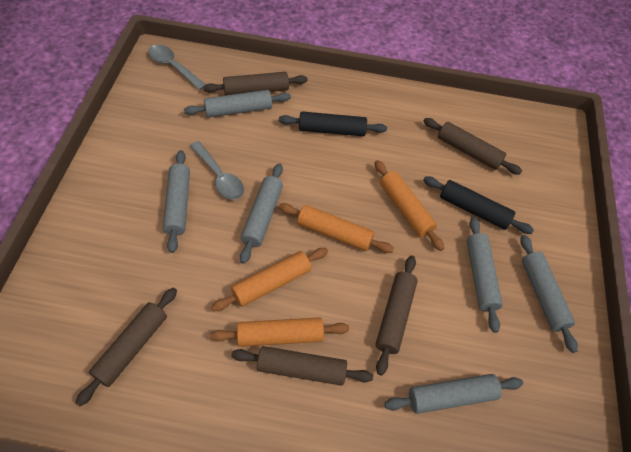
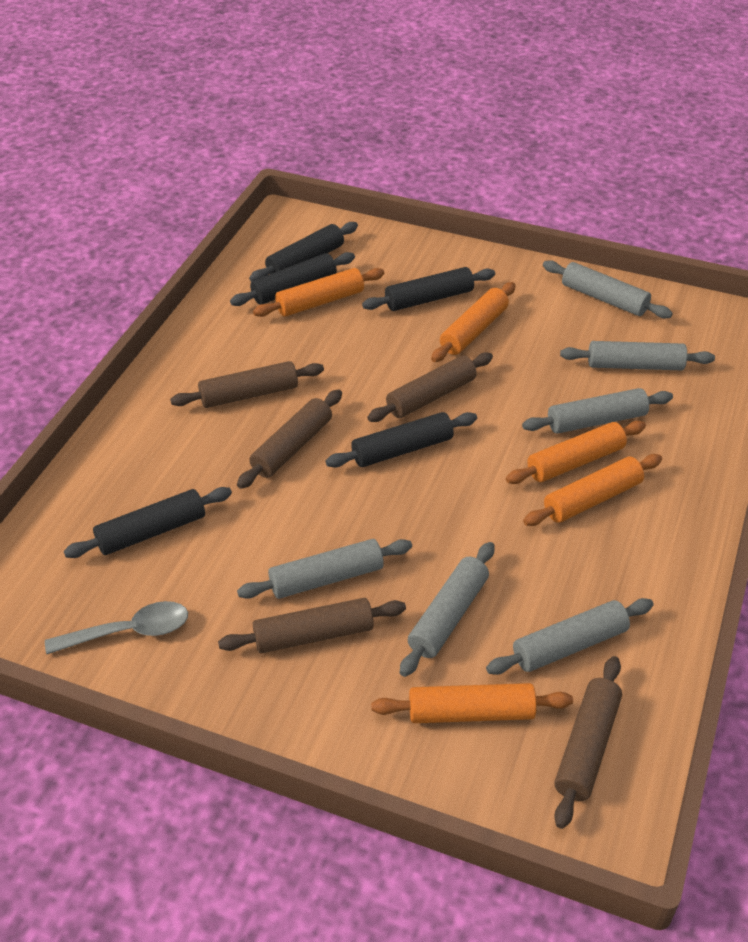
black rolling pin: [279,111,387,136] [423,176,534,234] = 2 -> [64,487,232,558] [230,252,355,306] [249,222,358,282] [326,412,477,468] [362,267,495,311] = 5
grey spoon: [148,45,206,90] [190,141,244,200] = 2 -> [45,601,188,654] = 1
orange rolling pin: [210,317,349,347] [211,248,328,311] [279,203,394,253] [374,160,444,251] = 4 -> [253,268,384,317] [371,683,573,723] [431,282,515,362] [506,421,646,484] [523,454,662,526] = 5

